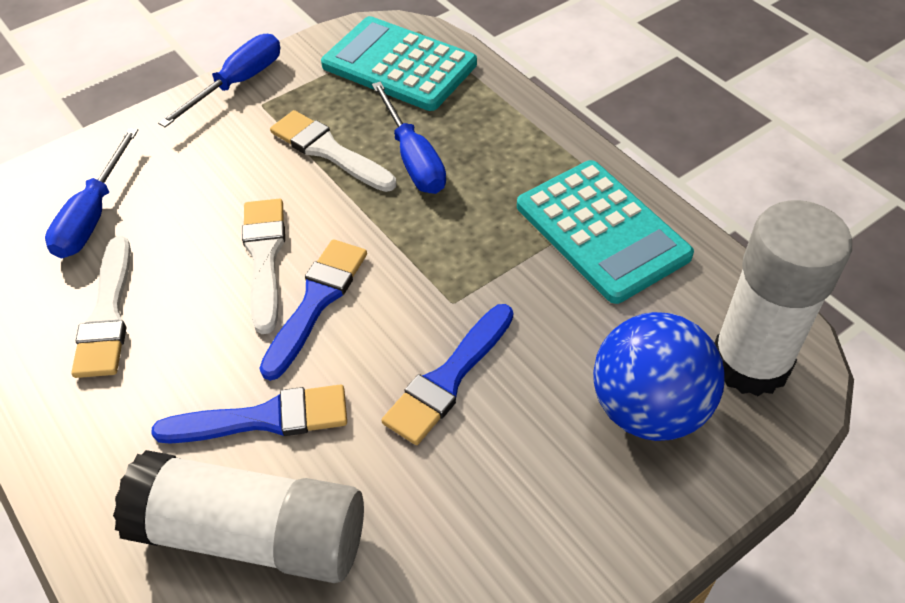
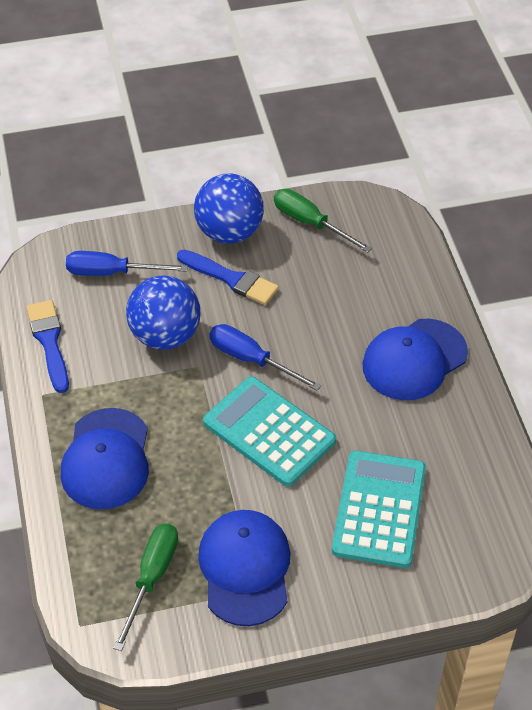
blue ball: [593,312,725,441] = 1 -> [126,275,200,350] [194,174,264,244] = 2
blue brush: [151,385,347,444] [259,239,367,381] [382,304,513,445] = 3 -> [26,300,69,393] [177,250,279,305] = 2
blue cap: none = 0 -> [61,408,149,509] [198,510,291,626] [362,319,468,400] = 3
blue screwdriver: [45,128,138,258] [158,34,280,127] [372,81,446,194] = 3 -> [66,251,188,276] [209,324,321,391] = 2
green screwdriver: none = 0 -> [113,523,178,651] [274,189,372,253] = 2
white brush: [71,236,131,378] [242,199,285,334] [270,110,396,192] = 3 -> none = 0
white glue stick: [113,450,364,583] [715,200,852,396] = 2 -> none = 0

